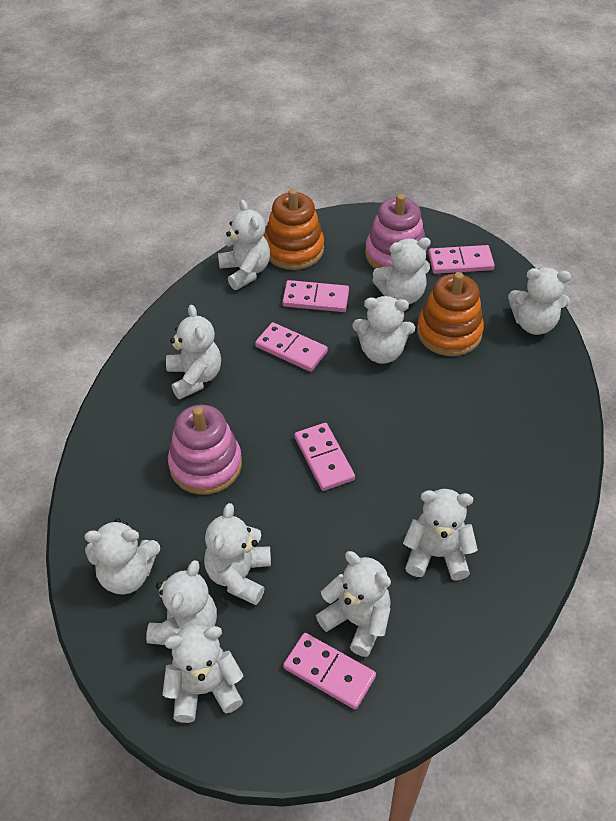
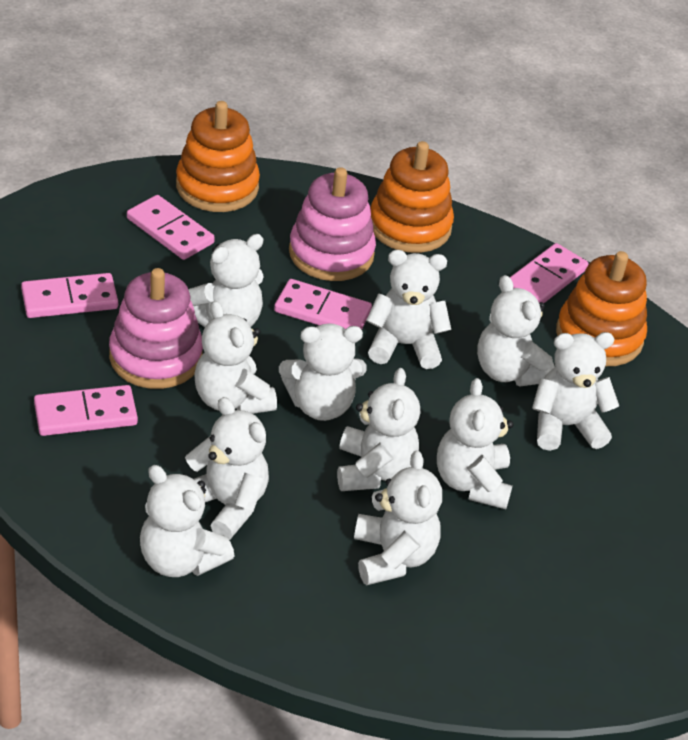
orange stacking toy: [264,189,324,270] [417,272,484,356] = 2 -> [176,101,260,212] [370,141,454,253] [556,251,647,366] = 3

